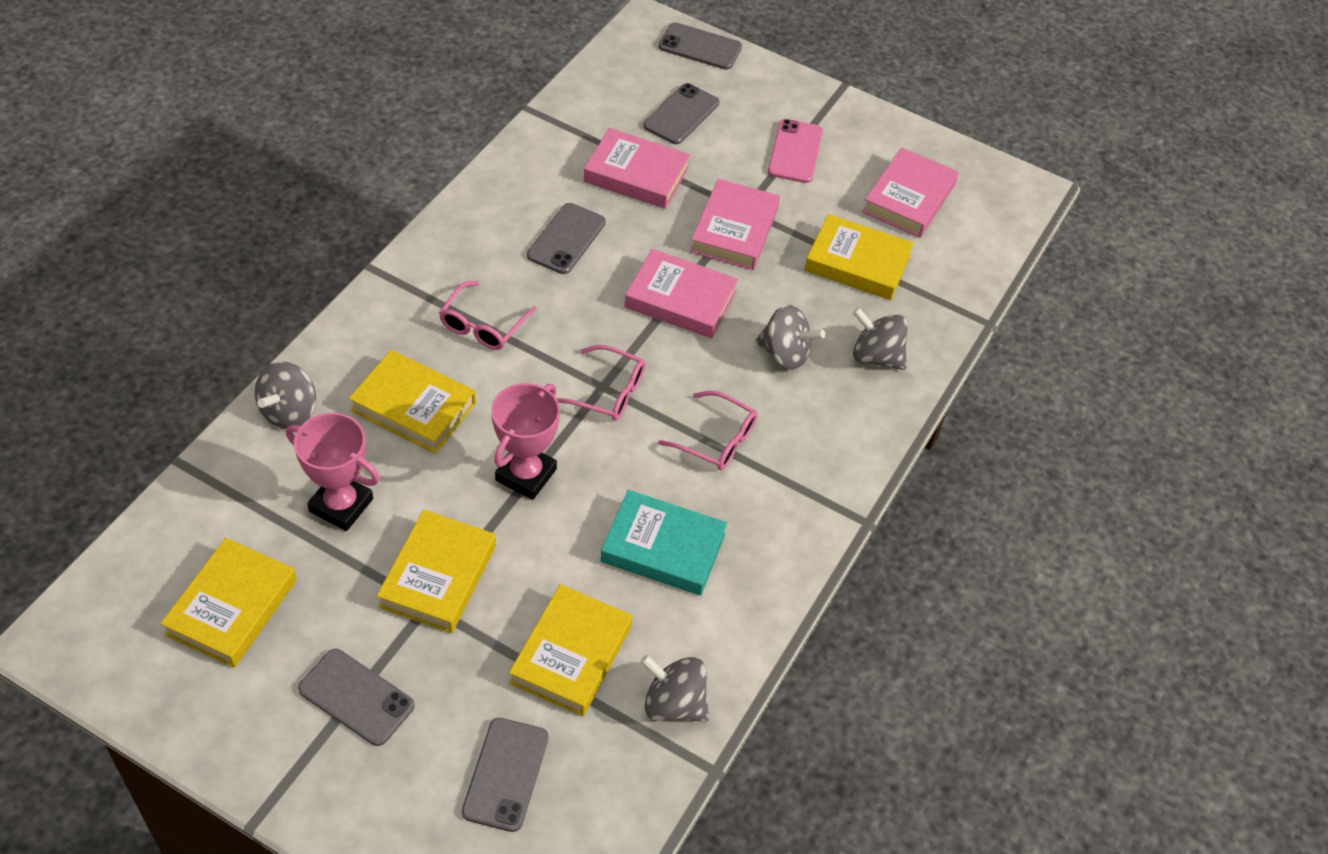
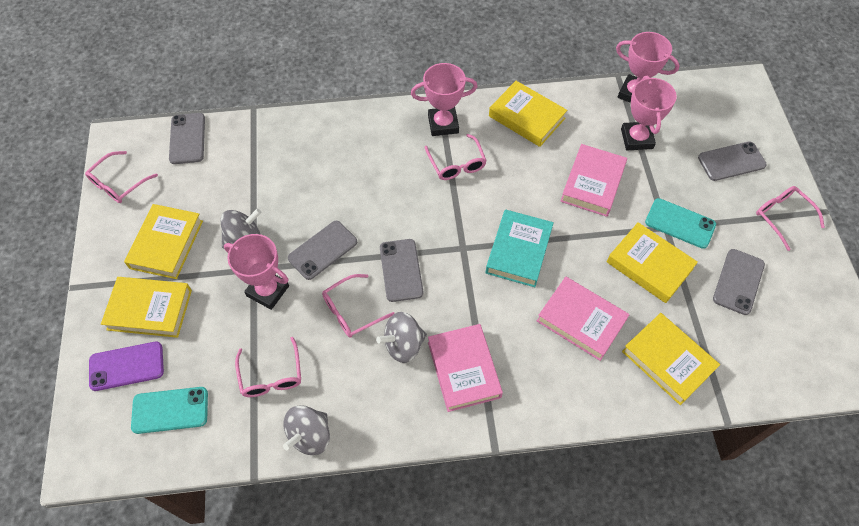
grey spinning top: [255,361,316,429] [640,655,709,722] [756,305,825,370] [853,308,908,370] = 4 -> [220,209,262,249] [283,405,330,455] [376,312,427,363] = 3
pink book: [584,128,690,209] [625,249,738,339] [690,179,780,270] [862,147,959,238] = 4 -> [428,324,503,412] [537,277,630,361] [560,144,627,217] = 3
pink glasses: [439,281,537,350] [557,345,645,421] [658,391,757,470] = 3 -> [85,151,158,203] [235,337,301,397] [322,274,395,338] [425,134,487,180] [756,186,825,251] = 5
pink phone: [768,119,823,183] = 1 -> none = 0
pink trophy: [286,413,380,531] [491,383,560,500] = 2 -> [224,234,289,310] [411,63,477,136] [616,32,679,103] [621,76,677,150] = 4
purple phone: none = 0 -> [89,342,164,391] = 1
turquoise phone: none = 0 -> [131,387,208,434] [645,198,716,249] = 2

